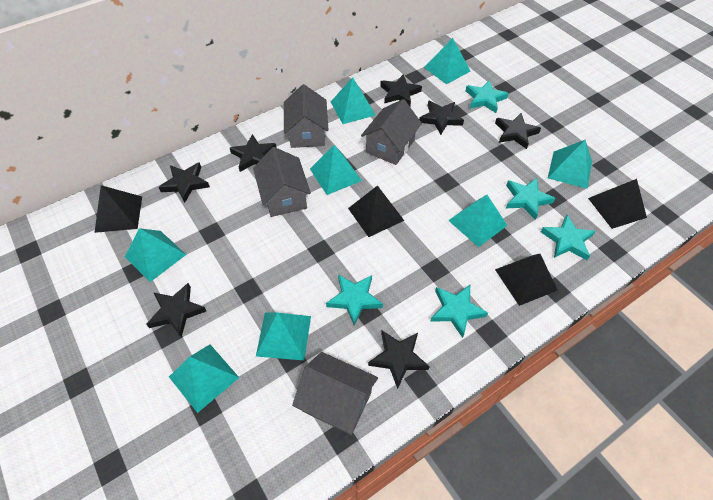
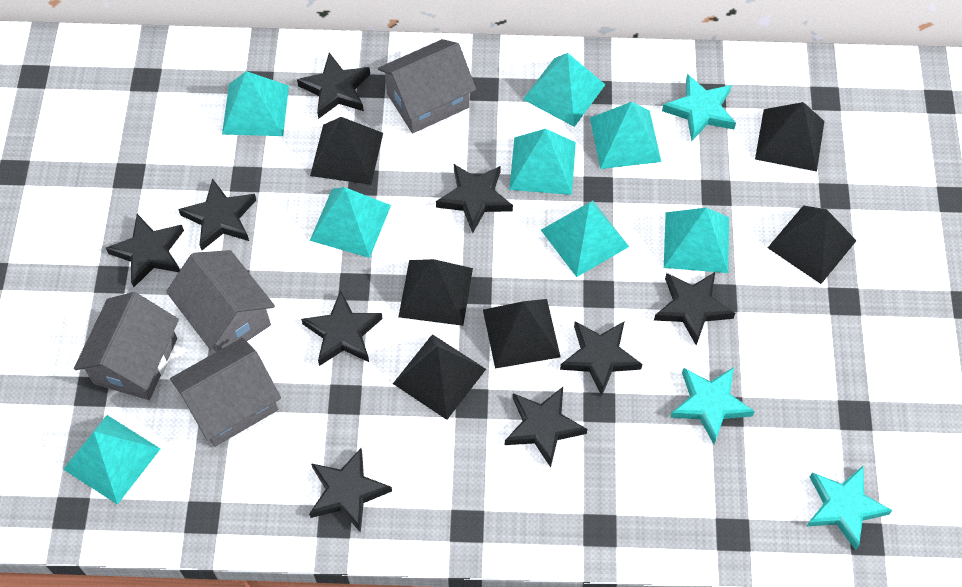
black pyramid: [94,185,142,233] [348,185,404,237] [495,254,558,306] [588,179,647,229] = 4 -> [310,117,383,185] [393,334,486,420] [398,259,473,326] [483,299,561,369] [755,102,824,172] [768,205,856,284] = 6
black star: [146,283,206,337] [159,162,210,203] [230,134,277,172] [368,331,430,389] [380,74,422,106] [419,100,464,135] [495,113,541,149] = 7 -> [106,214,184,287] [178,178,256,250] [297,52,370,119] [301,290,383,366] [309,448,392,533] [436,164,513,233] [505,387,587,468] [560,321,643,396] [654,272,735,345] = 9
turquoise star: [326,275,383,326] [431,285,488,338] [466,80,509,113] [506,178,556,220] [541,215,596,260] = 5 -> [662,74,736,141] [670,367,755,444] [807,466,893,550] = 3

